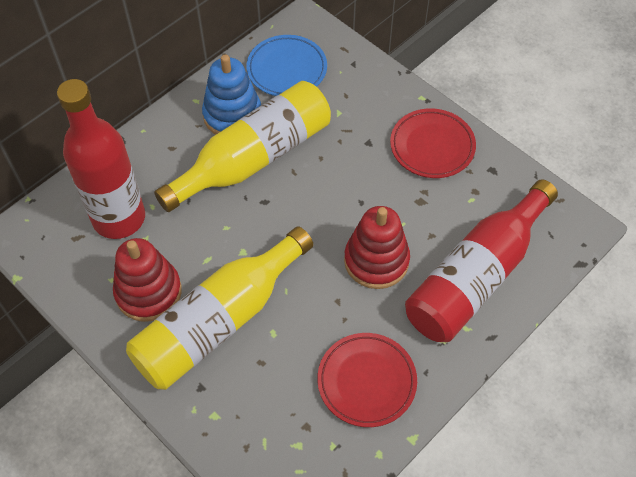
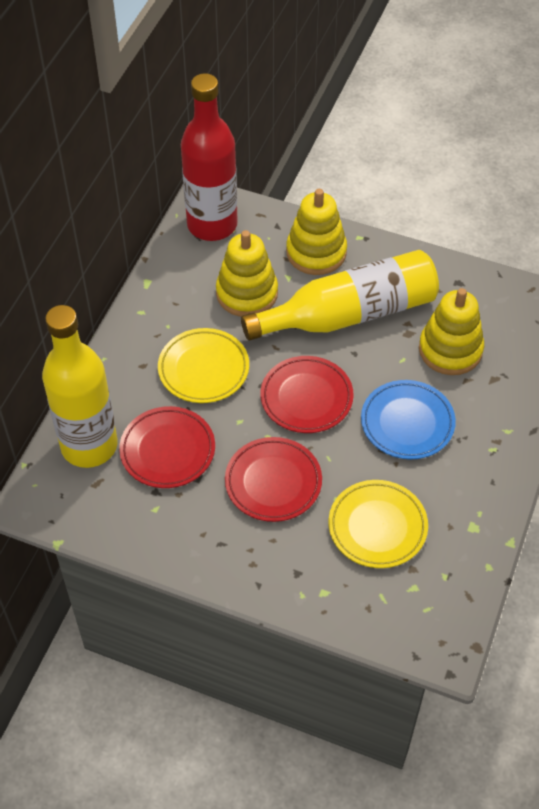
blue stacking toy: [202,55,261,134] = 1 -> none = 0
red bottle: [57,79,145,239] [405,179,558,342] = 2 -> [181,73,238,241] = 1
red plate: [317,333,417,427] [390,108,476,178] = 2 -> [119,406,215,488] [225,437,322,522] [260,356,354,433] = 3
red stacking toy: [113,238,182,322] [344,206,410,289] = 2 -> none = 0
yellow plate: none = 0 -> [158,328,249,403] [329,480,428,568] = 2
yellow stacking toy: none = 0 -> [216,230,278,317] [286,189,347,275] [419,288,484,375] = 3

